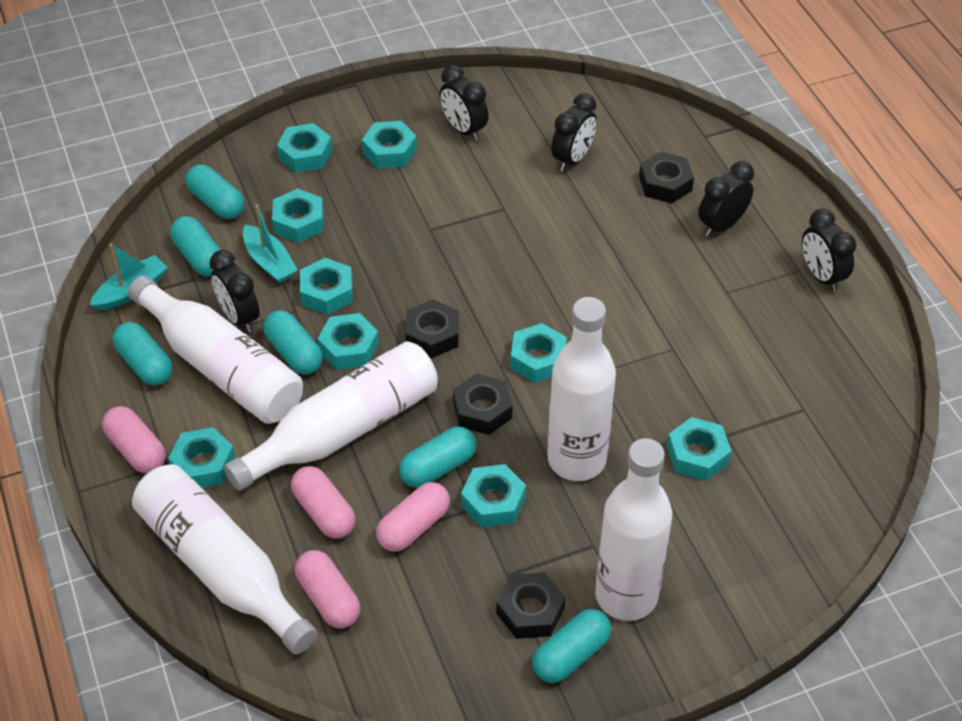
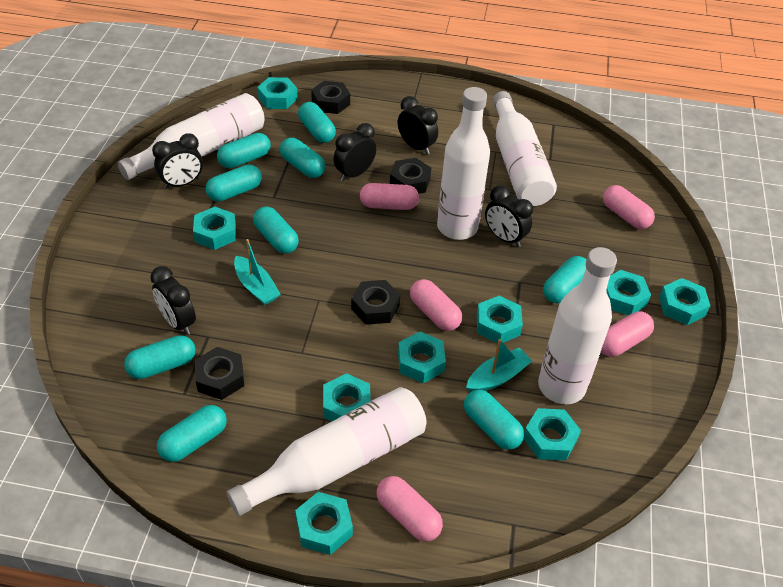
pink capsule: [102,406,166,473] [291,466,356,538] [295,550,360,628] [376,482,450,552] = 4 -> [360,183,419,210] [376,476,443,542] [410,279,462,331] [601,311,654,357] [603,185,655,229] = 5
turquoise capsule: [113,322,173,386] [170,216,221,276] [186,164,244,219] [263,310,323,375] [399,427,477,488] [532,609,611,683] = 6 -> [124,335,196,379] [157,405,227,462] [206,164,262,202] [217,133,271,168] [253,207,299,254] [280,138,325,178] [298,102,336,143] [464,390,524,450] [543,256,587,303] = 9

